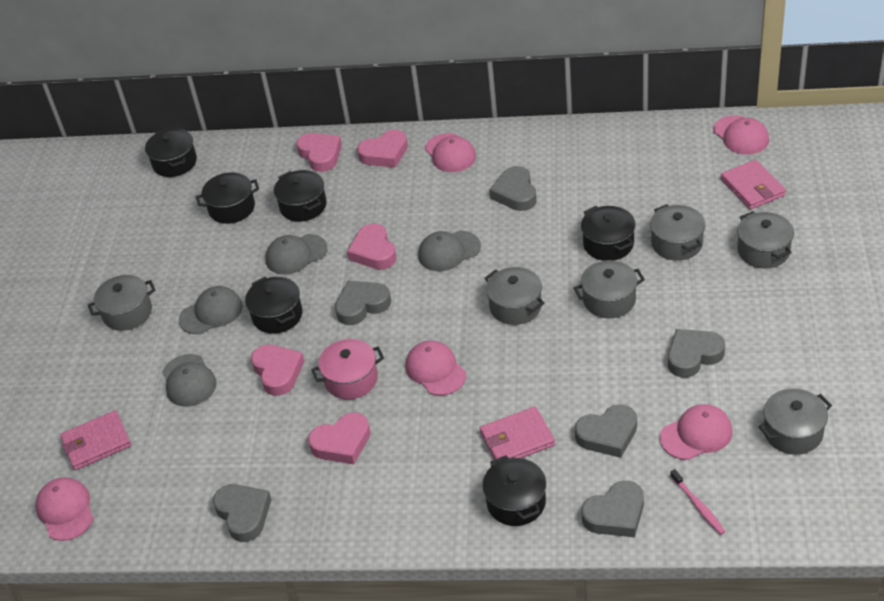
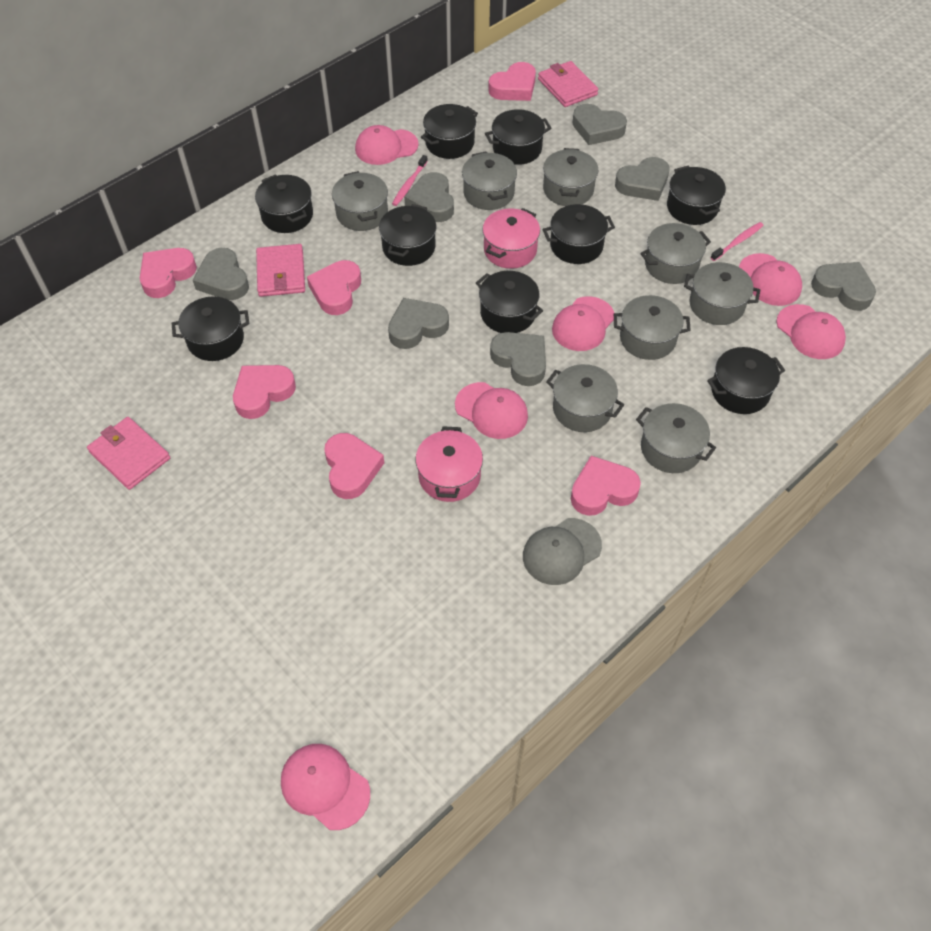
black pot: [145,128,197,177] [196,172,259,224] [245,277,303,334] [274,170,327,222] [482,455,546,526] [581,206,636,261] = 6 -> [172,296,249,361] [255,174,313,233] [379,204,437,266] [421,104,478,159] [476,271,543,333] [485,109,551,165] [543,204,615,264] [667,166,726,225] [707,347,785,414] = 9
grey cap: [162,354,217,407] [179,286,243,334] [265,234,327,275] [418,231,481,271] = 4 -> [523,518,602,585] = 1
grey heart: [213,484,272,542] [335,280,391,325] [489,166,537,211] [575,405,637,458] [581,481,644,537] [668,329,725,378] = 6 -> [193,248,249,300] [388,298,449,349] [404,172,454,222] [490,332,546,386] [572,104,627,145] [615,157,669,201] [811,262,876,311] = 7
grey pot: [88,275,155,331] [484,267,545,325] [574,260,645,318] [650,204,705,261] [737,211,794,268] [758,388,832,455] = 6 -> [332,171,388,231] [462,151,517,210] [543,148,598,206] [546,364,624,432] [614,295,691,360] [636,403,716,473] [640,223,711,284] [684,262,760,325] = 8
pink cap: [35,477,94,541] [405,340,466,396] [425,133,476,172] [660,404,733,460] [713,115,769,154] = 5 -> [281,744,370,830] [355,125,419,165] [455,382,528,439] [552,296,614,351] [739,253,802,306] [776,304,846,359] = 6
pink heart: [251,345,304,396] [296,133,342,172] [308,412,371,464] [347,223,397,270] [357,130,408,168] = 5 -> [140,248,197,298] [233,365,296,419] [307,260,361,315] [324,433,384,499] [488,62,536,101] [571,456,641,516] = 6
pink pot: [311,339,384,400] = 1 -> [415,427,483,502] [483,208,540,269] = 2
pink toothbrush: [670,469,726,535] = 1 -> [392,155,428,206] [711,222,764,261] = 2

